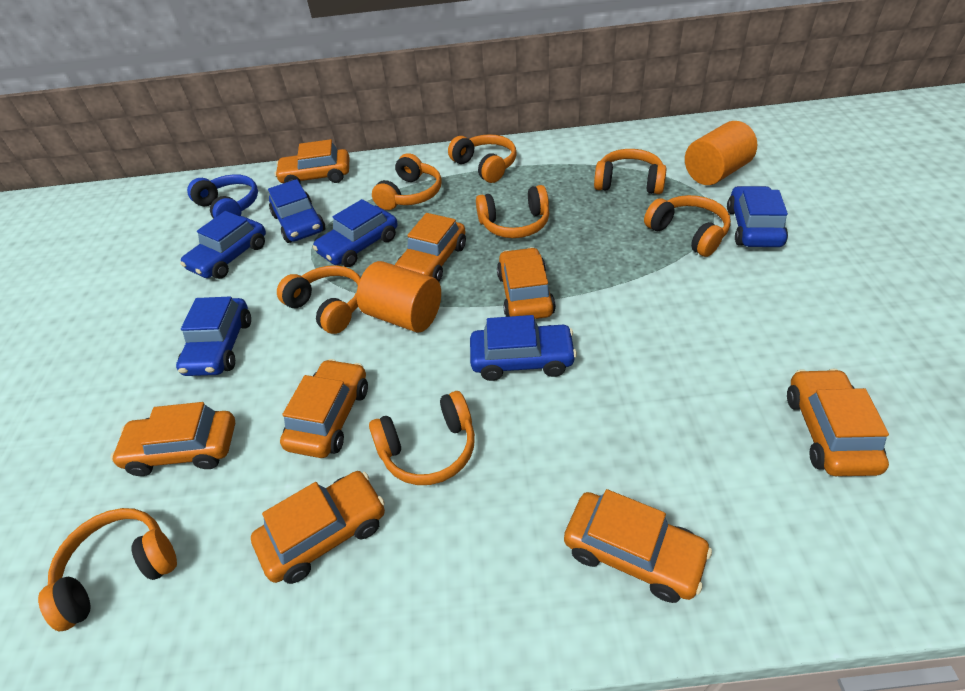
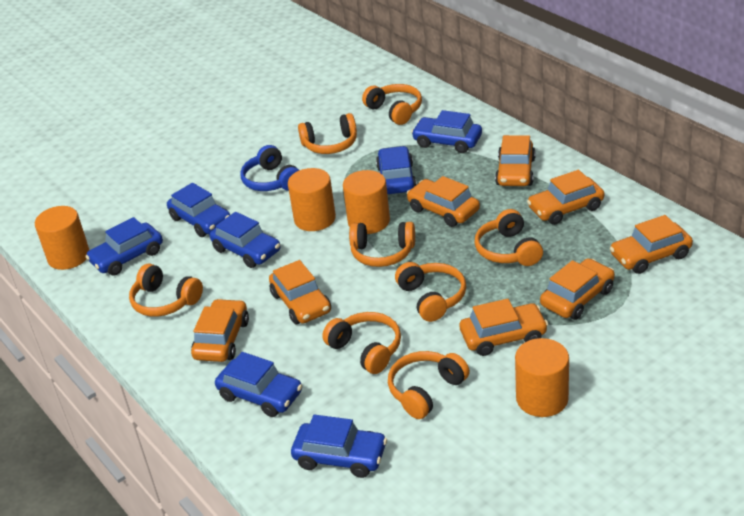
blue car: [176,296,251,376] [180,211,266,279] [268,179,325,243] [313,199,398,267] [470,315,577,381] [727,186,788,247] = 6 -> [86,217,163,276] [167,183,231,237] [210,212,281,268] [215,352,302,417] [291,415,387,478] [376,146,417,194] [411,110,482,153] = 7
orange cylinder: [357,261,441,333] [685,121,757,185] = 2 -> [35,206,89,270] [288,168,336,231] [343,170,390,234] [515,338,569,417] = 4

